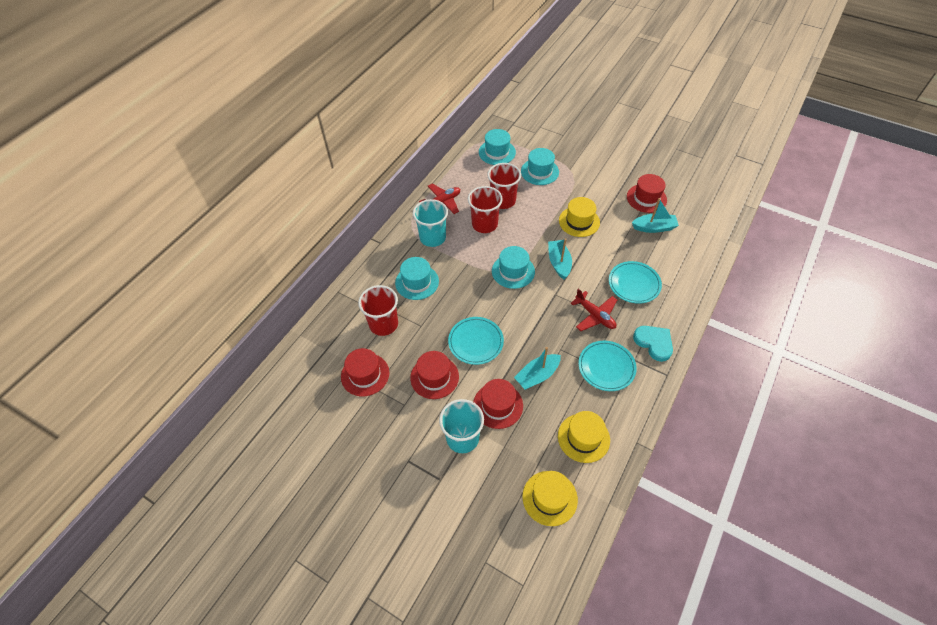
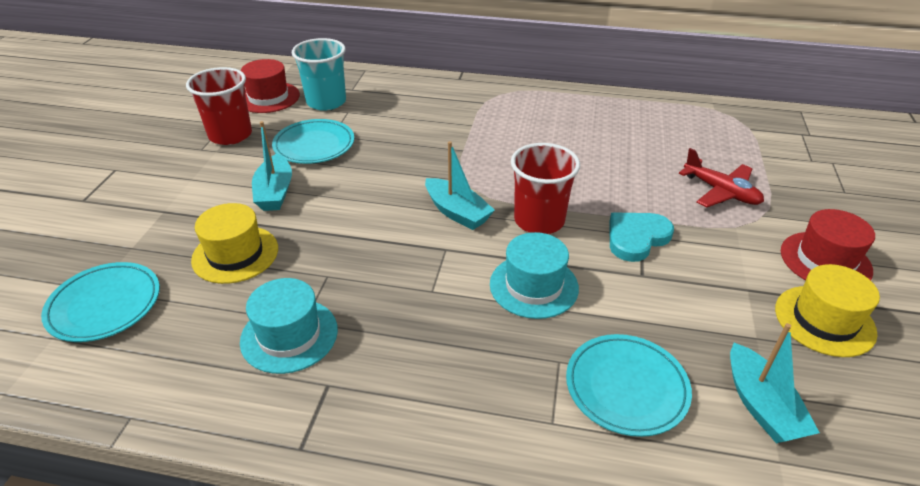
red cup: [358,285,398,336] [468,186,503,233] [487,163,521,209] = 3 -> [186,67,252,145] [511,143,580,234] = 2
red hat: [341,348,389,396] [410,351,459,399] [473,379,523,429] [627,174,667,213] = 4 -> [241,59,300,113] [781,209,875,280] = 2
red plane: [419,184,460,214] [571,289,617,331] = 2 -> [679,148,764,207] = 1
turquoise cup: [413,199,448,247] [439,399,484,453] = 2 -> [292,38,346,111] = 1
turquoise hat: [395,257,439,300] [479,129,516,165] [492,246,535,289] [521,148,559,185] = 4 -> [240,278,338,374] [490,232,579,319] = 2
yellow hat: [522,471,578,526] [558,411,610,463] [559,197,600,237] = 3 -> [191,203,278,284] [775,264,880,357] = 2

